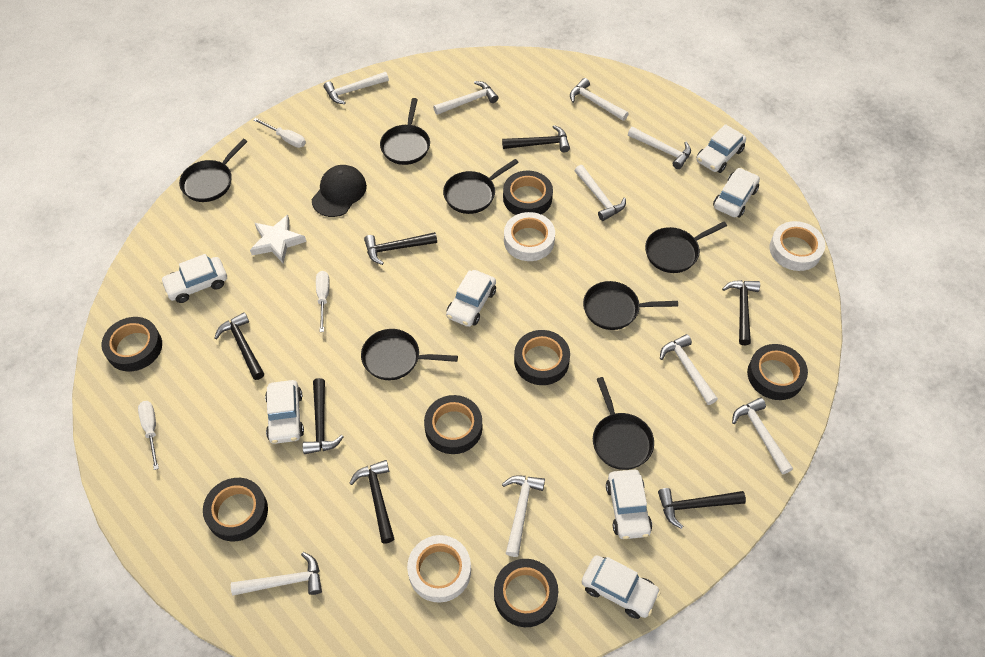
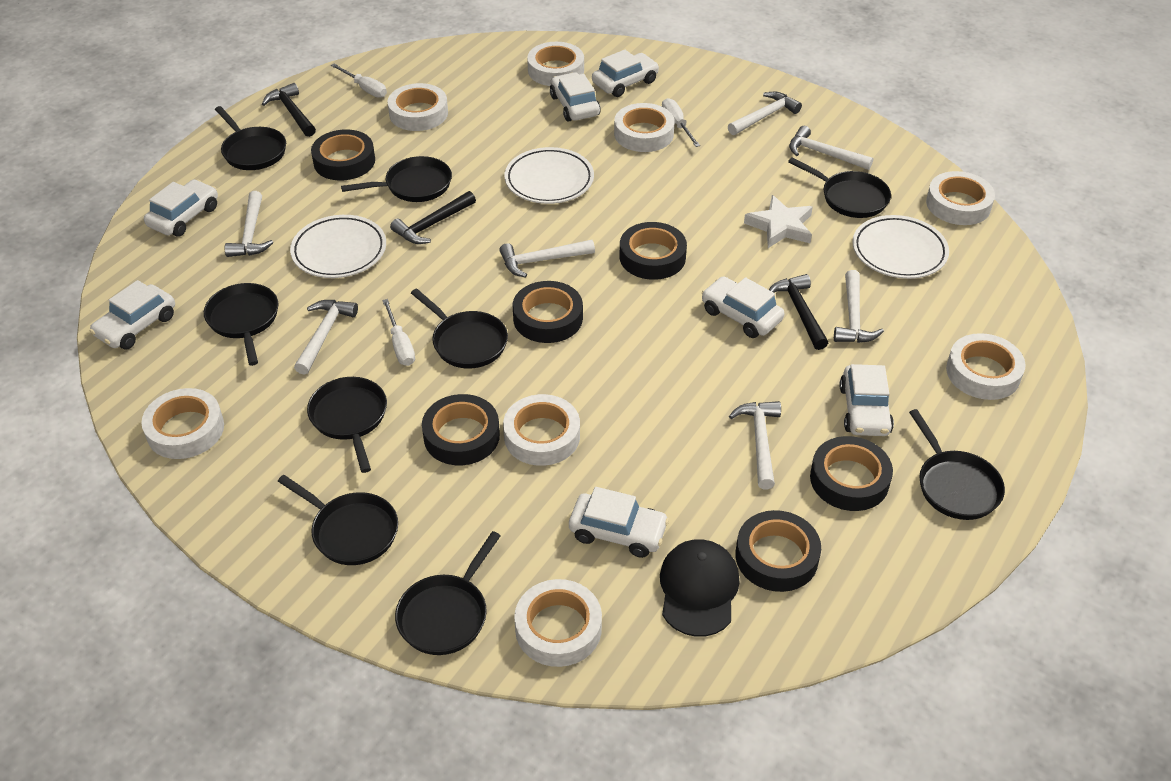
black hammer: [215,312,264,380] [302,378,344,454] [349,460,394,544] [364,232,437,265] [502,125,570,152] [658,488,746,529] [722,280,760,346] = 7 -> [262,83,316,137] [390,191,476,244] [769,274,828,350] = 3
black pan: [179,139,248,202] [361,329,458,380] [380,98,430,165] [443,159,519,214] [583,281,678,330] [593,377,654,470] [645,222,727,273] = 7 -> [204,283,278,366] [215,106,286,170] [278,475,398,565] [307,377,387,473] [341,156,452,202] [395,531,501,655] [411,288,508,368] [788,157,891,218] [909,409,1005,520] = 9
black tape: [102,317,162,372] [203,478,268,542] [424,395,482,454] [494,559,558,627] [503,171,553,215] [514,330,570,385] [747,344,808,400] = 7 -> [311,129,375,181] [422,394,500,465] [513,281,583,343] [620,222,687,280] [735,510,821,592] [810,436,893,511] = 6
white hammer: [231,552,322,596] [324,72,389,104] [433,81,498,115] [502,476,545,557] [570,78,629,121] [574,165,626,221] [628,127,691,169] [660,334,718,405] [732,397,793,474] = 9 -> [225,191,273,257] [294,300,358,375] [499,240,595,278] [728,92,802,135] [729,401,781,489] [789,126,873,170] [834,270,884,343] = 7
white plate: none = 0 -> [290,215,386,278] [505,147,594,204] [852,215,949,279] = 3
white tape: [407,535,471,602] [504,212,555,261] [770,221,825,271] = 3 -> [141,388,224,459] [387,83,448,131] [503,394,580,466] [514,579,602,667] [527,42,584,86] [614,103,675,152] [926,171,995,225] [946,333,1026,400] = 8

